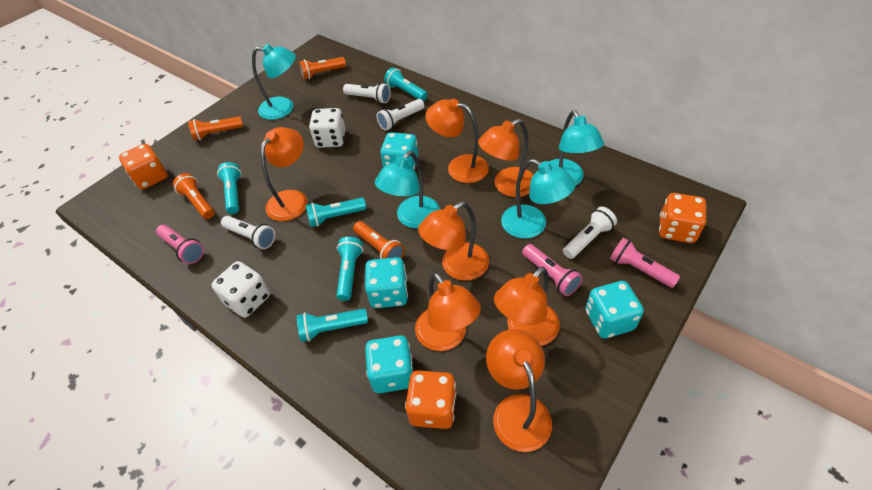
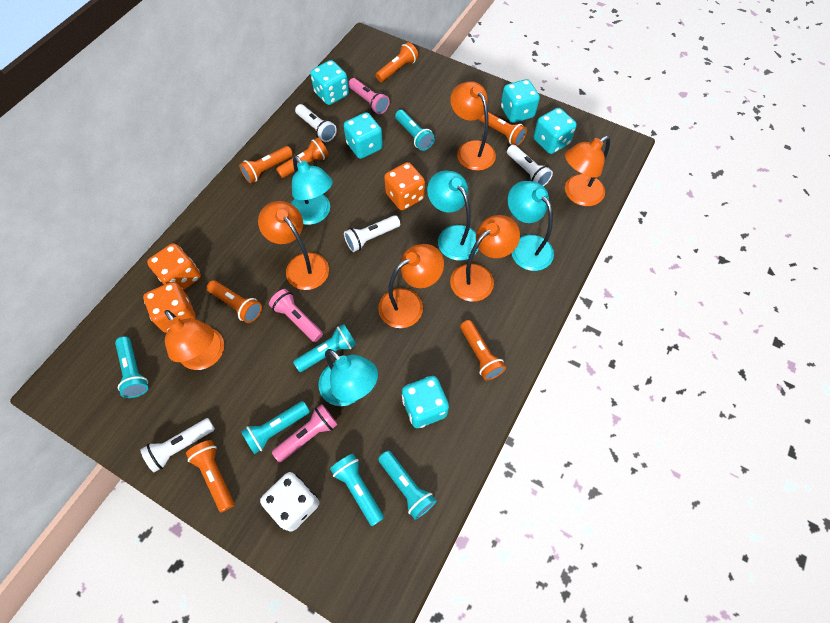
orange flashlight: [173,173,214,219] [188,116,243,141] [299,57,346,79] [353,221,405,259] = 4 -> [186,440,234,513] [207,280,262,323] [239,146,293,183] [276,138,329,178] [376,42,419,82] [460,320,506,381] [479,112,527,146] = 7
orange lamp: [261,127,308,221] [415,272,481,351] [418,201,489,281] [425,99,489,183] [478,119,533,197] [486,329,552,452] [494,267,560,346] = 7 -> [165,310,224,370] [258,201,329,290] [378,244,444,328] [450,81,496,171] [450,215,520,302] [565,136,610,206] = 6
turquoise dice: [365,257,408,308] [365,336,413,393] [380,132,418,169] [585,281,644,338] = 4 -> [310,60,349,105] [344,112,383,159] [402,376,449,428] [501,79,540,123] [533,108,577,154] = 5
turquoise flashlight: [217,162,242,214] [297,309,368,342] [306,198,366,227] [336,237,363,301] [384,67,428,101] = 5 -> [115,336,148,398] [241,401,310,454] [293,324,357,372] [330,454,384,526] [378,451,436,520] [395,110,435,151] = 6
white dice: [211,261,270,318] [309,108,345,148] = 2 -> [260,472,319,532] = 1

